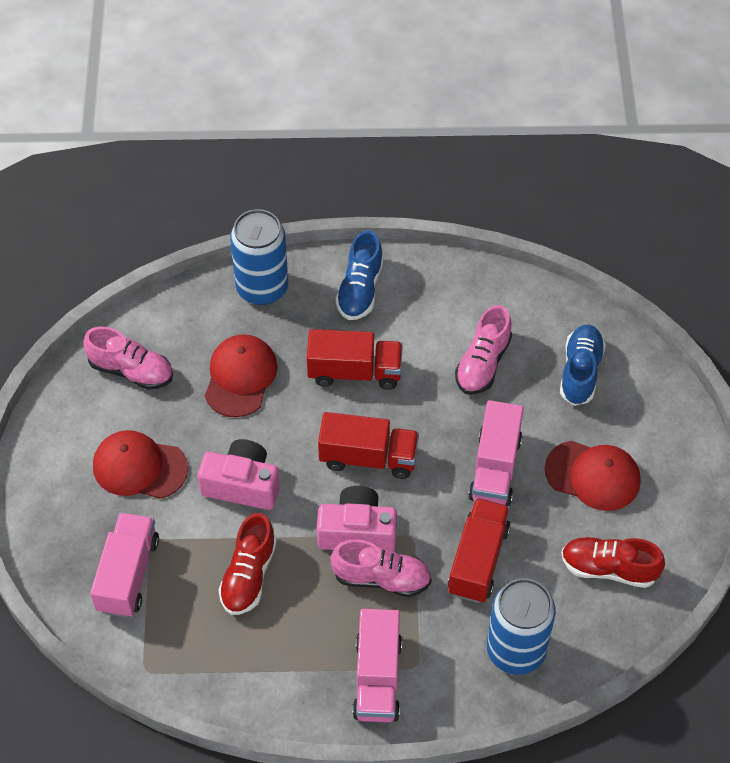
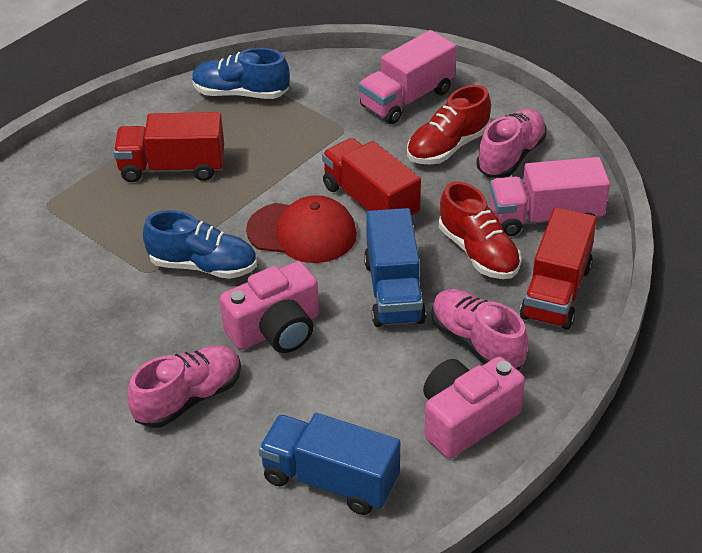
blue can: [230,209,288,305] [487,578,556,675] = 2 -> none = 0
blue truck: none = 0 -> [258,413,400,515] [364,208,426,327] = 2
pink truck: [90,512,159,618] [352,609,402,722] [468,400,524,506] = 3 -> [359,30,456,124] [490,157,610,236] = 2
red cap: [93,430,188,499] [205,334,278,417] [545,441,641,511] = 3 -> [246,195,357,263] = 1

